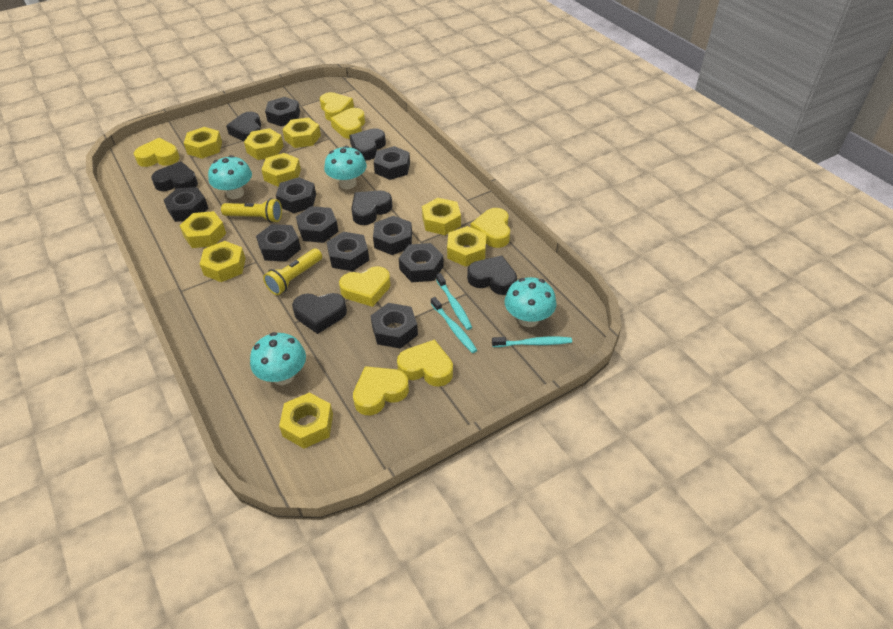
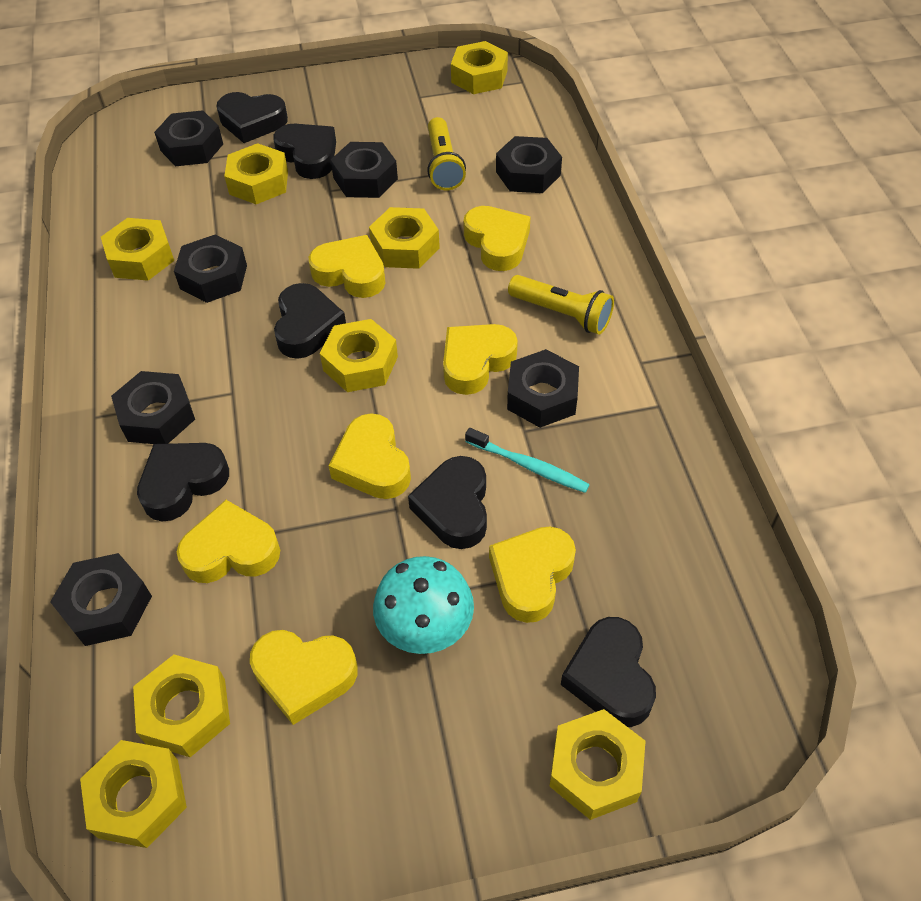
black nut: [164,187,209,222] [256,224,301,262] [265,97,300,126] [276,177,316,213] [296,206,338,243] [327,232,369,271] [371,303,418,349] [373,216,412,255] [374,146,410,180] [399,243,444,282] = 10 -> [50,553,152,646] [111,371,195,444] [154,110,223,166] [174,234,247,303] [331,142,398,198] [496,136,562,193] [507,349,579,428] = 7
turquoise mushroom: [208,155,252,199] [250,332,306,385] [324,146,367,189] [505,277,557,327] = 4 -> [373,556,474,654] = 1
turquoise toothbrush: [431,297,477,353] [436,273,472,330] [492,337,572,347] = 3 -> [465,428,590,493] = 1
yellow nut: [180,211,226,248] [184,127,222,159] [200,241,246,282] [244,128,283,160] [261,153,301,187] [279,393,333,448] [282,118,321,148] [422,198,461,235] [447,226,486,267] = 9 -> [80,740,187,848] [101,218,174,281] [133,655,230,757] [224,143,288,204] [320,319,398,392] [369,207,440,269] [451,41,508,94] [549,709,646,820] = 8

